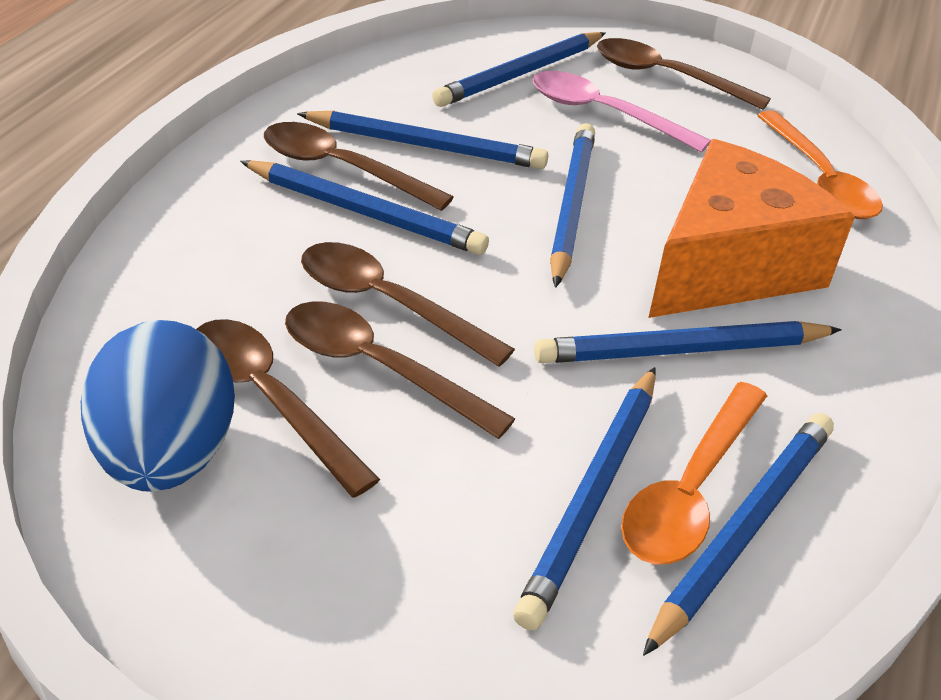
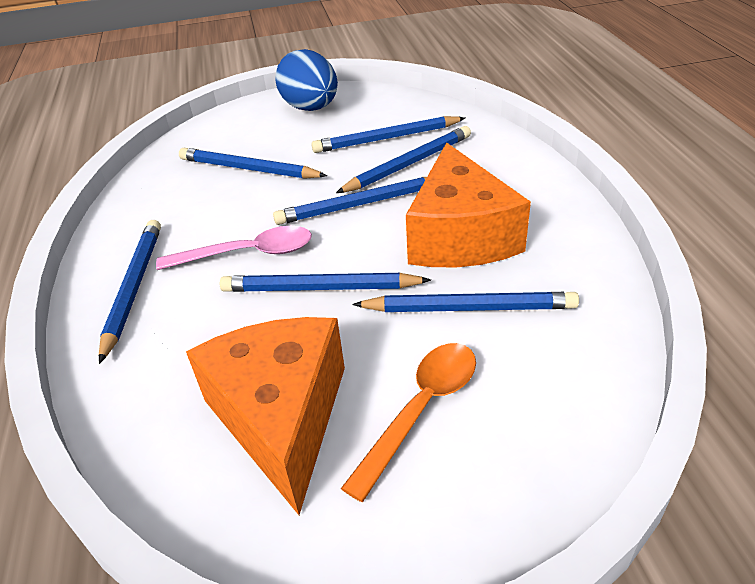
brown spoon: [196,319,380,498] [264,122,454,211] [285,301,516,439] [301,242,515,367] [597,38,771,110] = 5 -> none = 0
orange cheese: [648,139,855,318] = 1 -> [186,317,345,515] [406,143,531,267] = 2
orange spoon: [621,382,767,564] [757,110,883,219] = 2 -> [341,343,476,502] = 1

